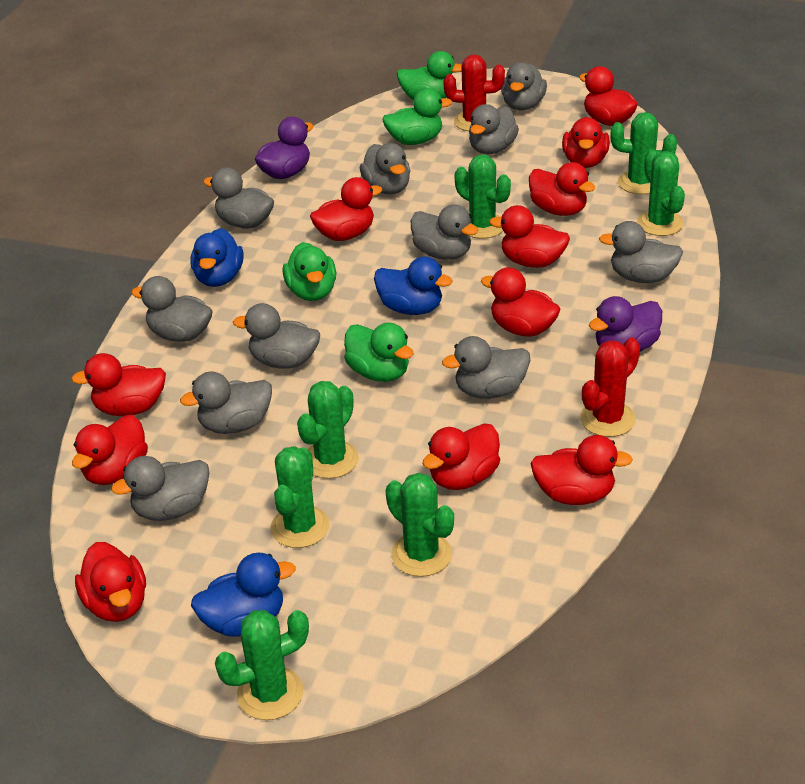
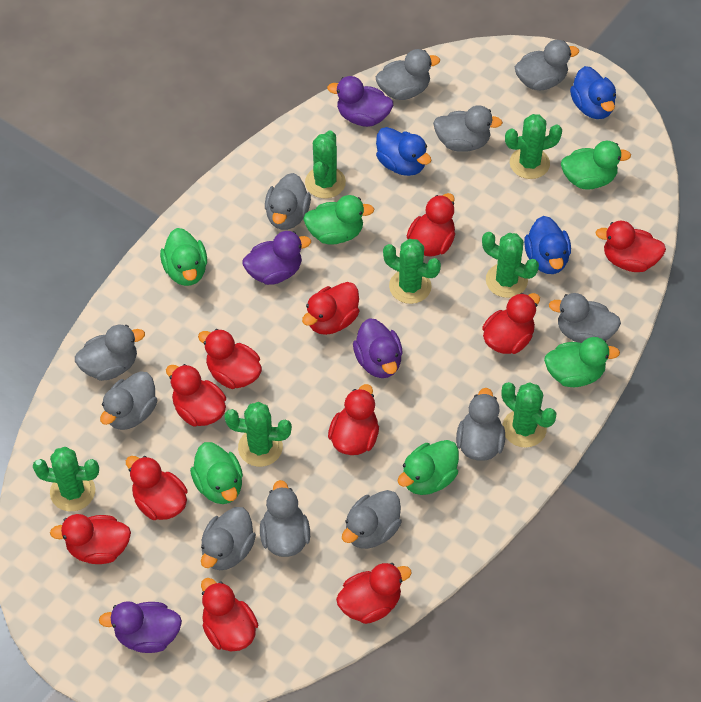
green duck: [282,242,336,301] [344,322,414,382] [382,88,452,145] [397,51,462,100] = 4 -> [160,228,207,286] [190,442,243,504] [303,195,374,245] [397,440,459,495] [544,337,620,387] [561,141,631,189] = 6
purple duck: [255,117,313,179] [589,296,662,352] = 2 -> [99,601,182,653] [242,231,311,285] [327,76,393,127] [353,318,403,378] = 4
red cactus: [444,54,505,131] [580,338,640,437] = 2 -> none = 0

